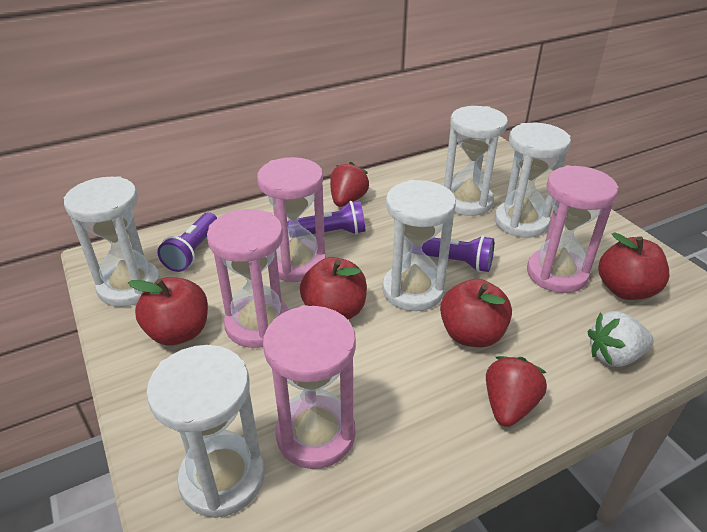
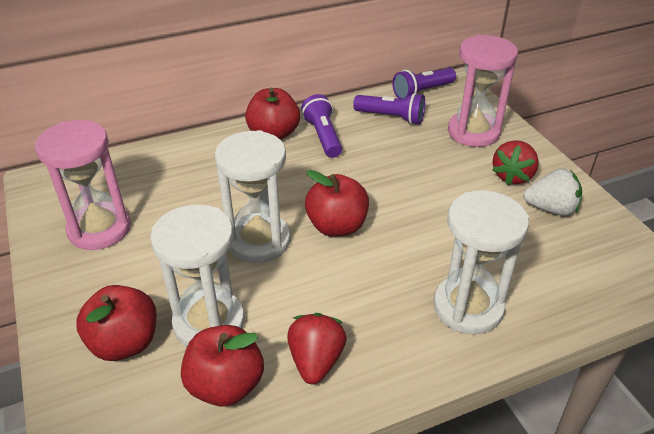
pink hourglass: [207,209,289,348] [257,157,326,282] [263,305,356,469] [527,165,618,293] = 4 -> [35,120,131,250] [448,35,518,147] = 2
white hourglass: [64,176,160,307] [146,345,265,518] [382,180,456,311] [444,106,508,216] [495,123,571,238] = 5 -> [150,204,245,347] [215,130,290,263] [433,190,529,334] = 3

